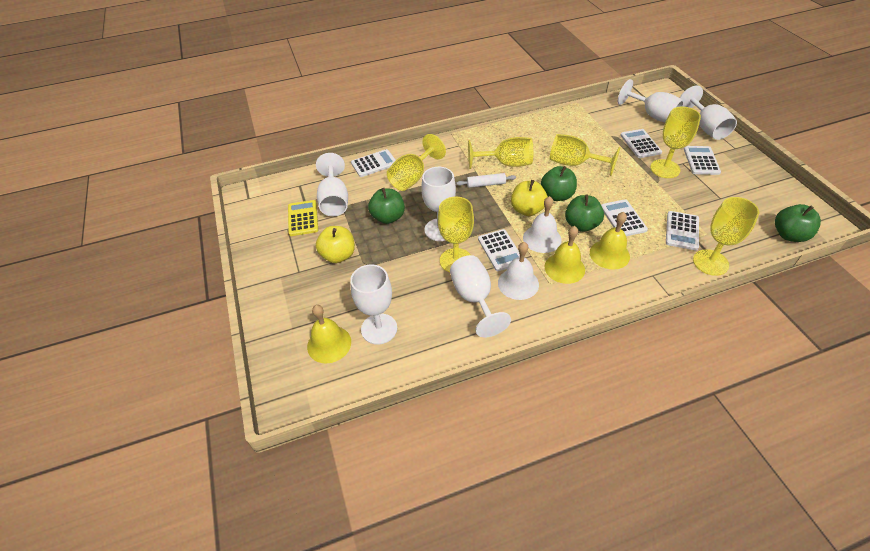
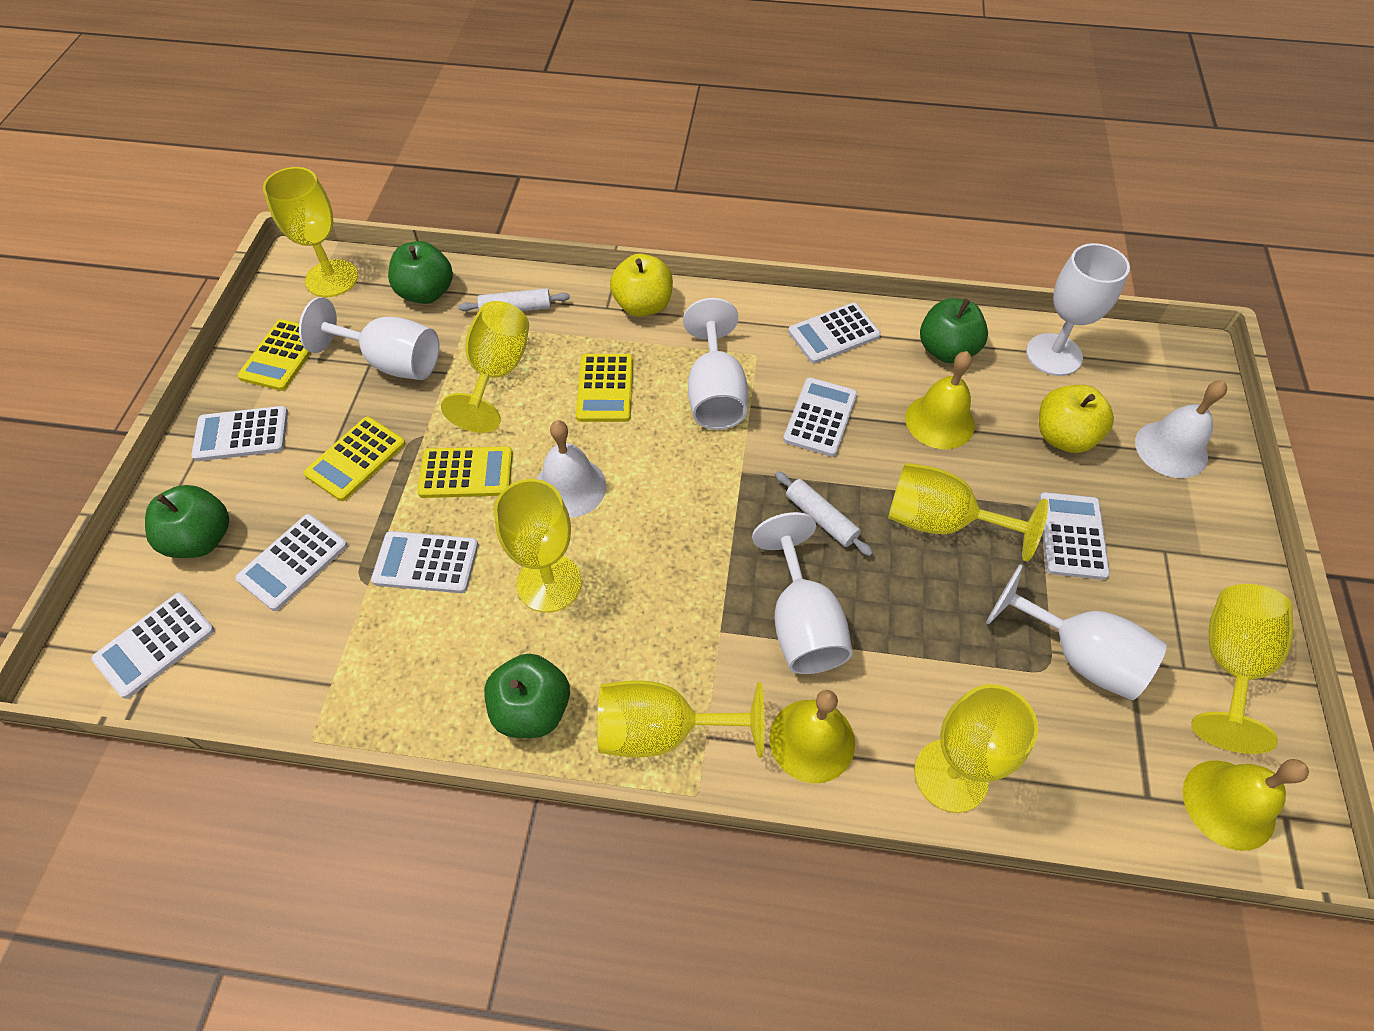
white calculator: [351,149,396,177] [478,229,520,271] [601,199,648,236] [620,129,662,158] [666,211,699,250] [684,146,721,175] = 6 -> [91,592,215,699] [191,406,288,461] [235,514,348,611] [371,531,478,593] [783,377,857,457] [788,303,881,364] [1039,492,1110,580] = 7
white goblet: [316,153,348,216] [350,264,397,345] [421,167,456,241] [450,255,511,337] [618,79,684,122] [680,86,737,140] = 6 -> [299,297,439,380] [683,298,748,430] [752,512,853,674] [986,564,1167,700] [1026,243,1130,376] = 5
white rolling pin: [456,173,516,188] = 1 -> [458,288,570,311] [775,471,873,556] = 2
yellow calculator: [288,200,318,236] = 1 -> [237,319,312,391] [303,417,406,501] [417,446,513,498] [576,354,633,422] = 4
yellow goblet: [387,134,446,191] [438,197,474,272] [468,137,534,169] [550,134,621,176] [650,107,701,178] [693,197,759,276] = 6 -> [263,167,358,297] [441,301,529,433] [494,479,582,613] [597,680,765,758] [888,463,1049,561] [915,684,1038,813] [1191,584,1293,754] = 7

